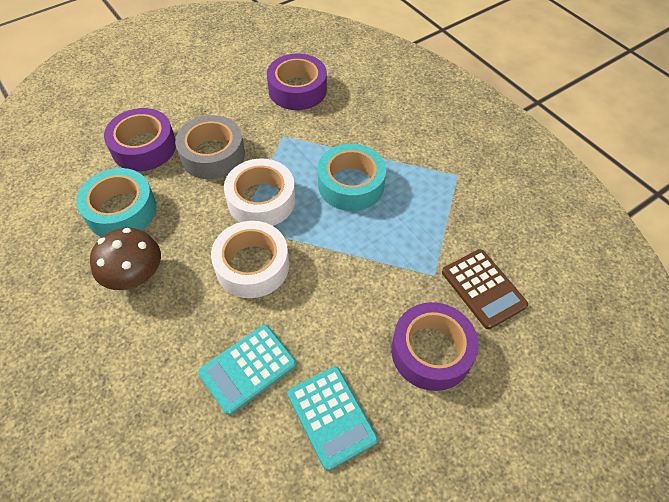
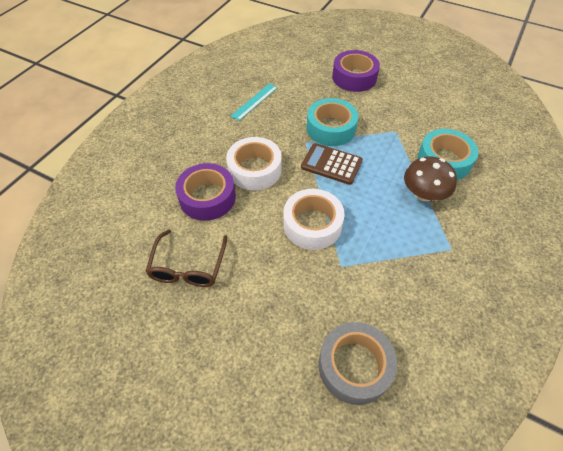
brown glasses: none = 0 -> [145,229,227,287] = 1
purple tape: [104,108,176,171] [267,54,327,110] [391,302,479,391] = 3 -> [175,163,236,221] [332,50,380,92] = 2
turquoise calculator: [198,325,297,415] [288,367,378,471] = 2 -> none = 0
turquoise ruler: none = 0 -> [230,83,278,121] = 1

